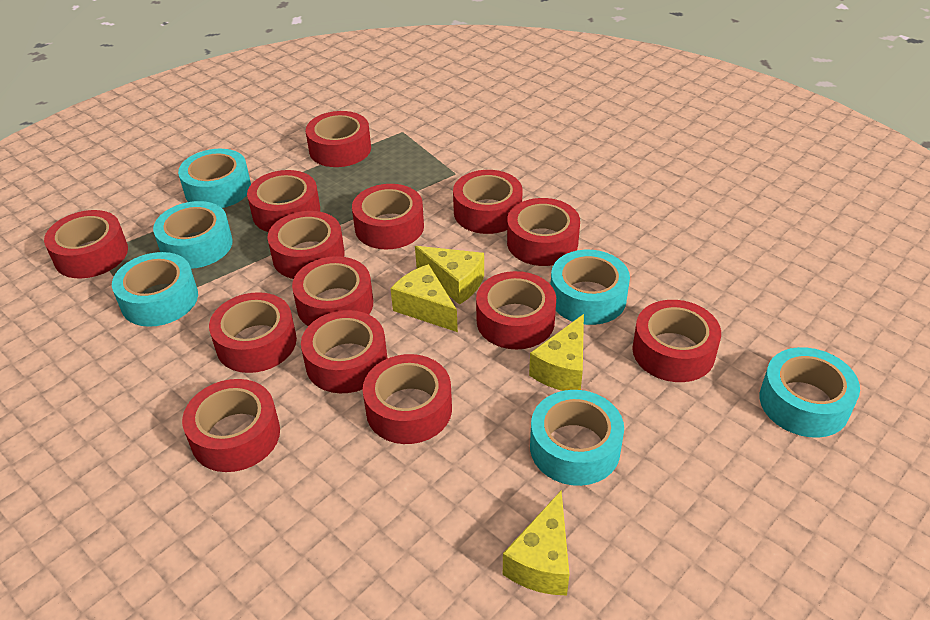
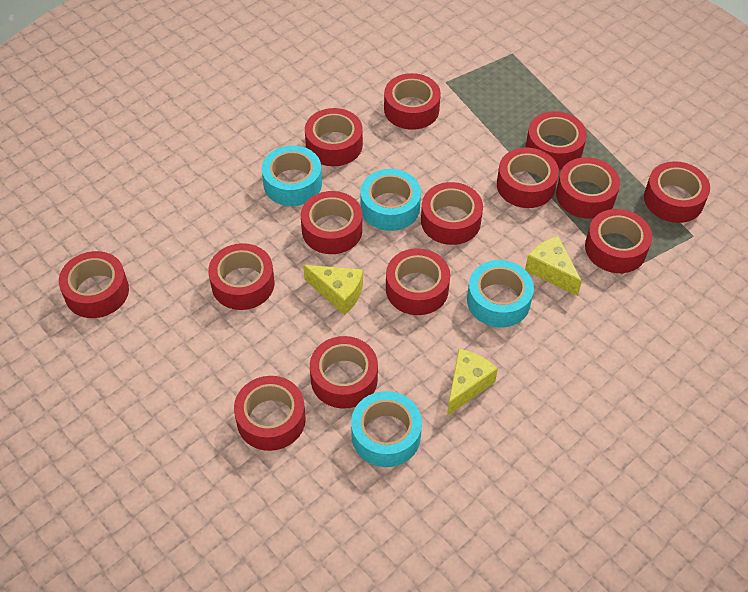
turquoise tape: [112,252,198,327] [153,201,233,269] [178,149,251,208] [530,390,624,486] [551,250,630,325] [760,347,860,438] = 6 -> [262,146,322,206] [351,391,422,467] [360,169,421,231] [467,260,534,327] = 4
yellow cheese: [390,264,458,332] [415,246,484,305] [503,491,569,595] [529,314,584,391] = 4 -> [303,265,363,315] [447,349,498,416] [525,236,582,296] = 3

